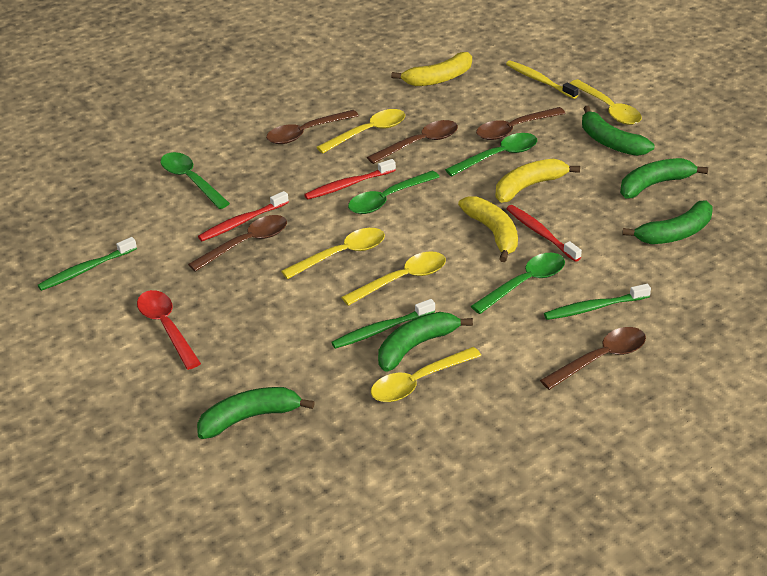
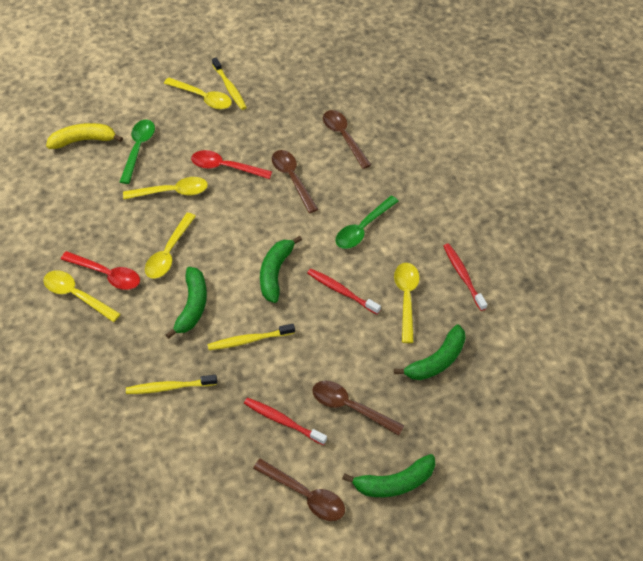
brown spoon: [188,215,287,272] [266,110,359,144] [367,120,458,164] [476,107,566,140] [540,327,646,390] = 5 -> [253,458,345,521] [272,150,318,213] [312,381,404,436] [323,110,371,169] = 4
green banana: [197,387,315,439] [378,312,473,372] [582,106,655,156] [620,158,708,198] [622,201,712,244] = 5 -> [165,267,207,339] [260,236,302,303] [342,454,435,497] [394,325,466,380] = 4
green spoon: [160,152,230,209] [348,171,439,214] [445,133,537,176] [471,253,565,314] = 4 -> [120,120,155,184] [335,195,399,249] = 2
green toothbrush: [38,237,137,291] [331,299,435,349] [544,284,651,320] = 3 -> none = 0
red spoon: [137,290,201,370] = 1 -> [61,251,140,290] [191,150,272,179] = 2
yellow banana: [391,52,472,86] [458,196,518,262] [495,159,580,203] = 3 -> [46,123,123,149] = 1
yellow toothbrush: [506,60,579,99] = 1 -> [126,375,217,394] [208,324,295,350] [212,58,247,110] = 3

